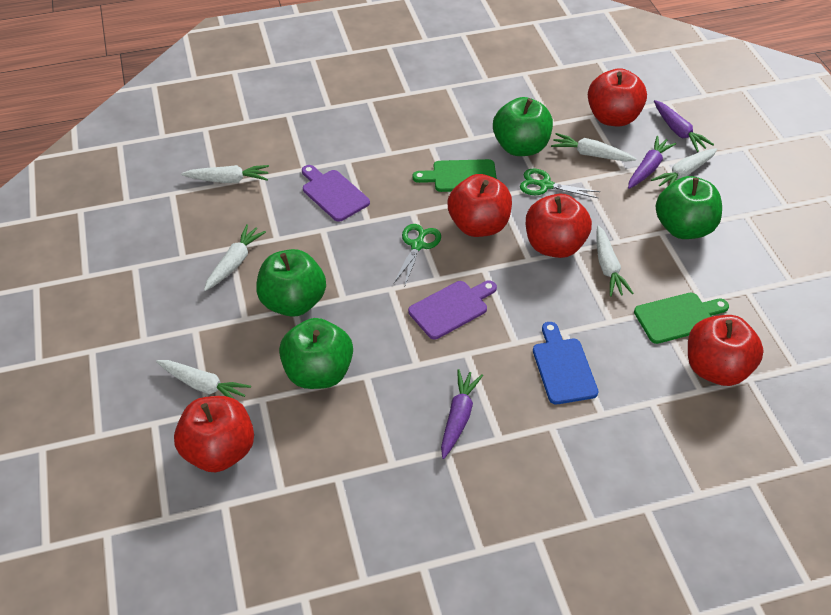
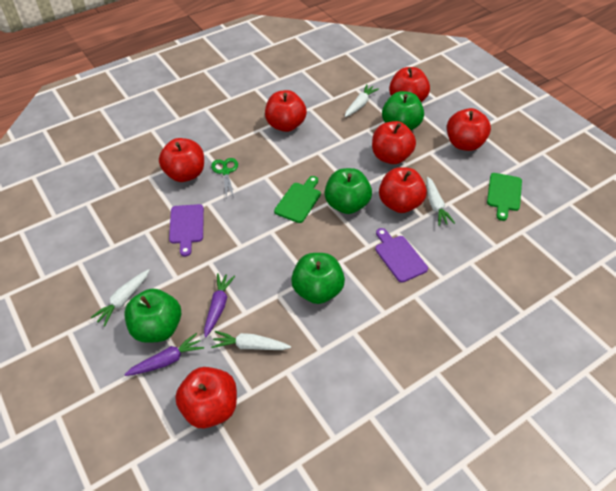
blue cutting board: [533,322,598,404] = 1 -> none = 0
green scissors: [394,224,441,285] [520,169,600,199] = 2 -> [211,158,238,198] = 1
purple carrot: [441,369,483,459] [628,136,676,189] [654,100,714,152] = 3 -> [124,333,204,376] [204,273,235,338] = 2
red apple: [174,396,254,472] [447,174,512,237] [526,194,592,258] [588,68,647,127] [688,315,764,386] = 5 -> [159,138,204,182] [175,367,237,428] [265,90,307,132] [372,121,416,164] [379,167,427,213] [389,67,430,102] [447,108,491,151] = 7
white carrot: [156,360,251,398] [181,165,269,183] [204,224,266,291] [551,133,636,161] [596,225,634,297] [651,148,717,187] = 6 -> [90,269,150,326] [211,331,291,350] [345,85,379,117] [427,177,455,226] = 4

